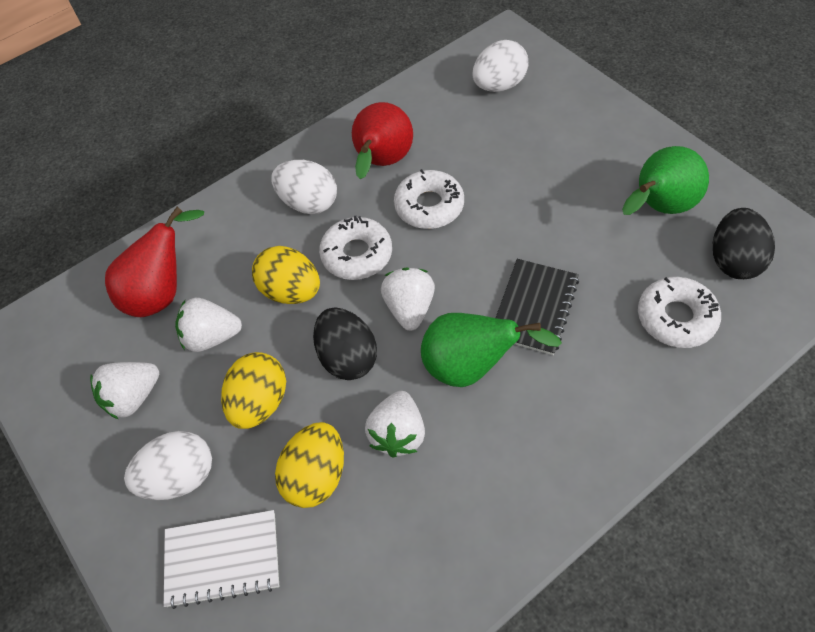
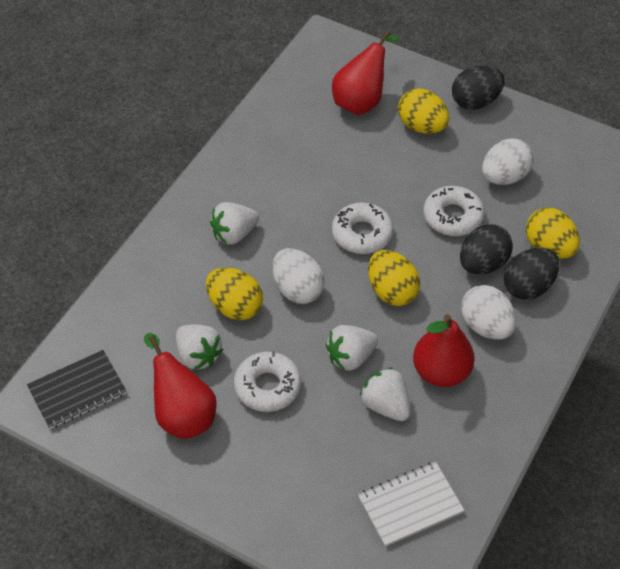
black egg: [313,307,377,380] [713,208,775,279] = 2 -> [452,66,505,110] [460,224,513,274] [504,247,559,300] = 3
green pear: [421,313,562,387] [622,146,709,215] = 2 -> none = 0
red pear: [105,207,204,317] [352,102,413,179] = 2 -> [144,333,217,439] [332,30,400,115] [413,314,475,387] = 3
yellow egg: [221,352,286,429] [252,246,320,304] [275,422,344,508] = 3 -> [206,267,263,320] [368,250,420,306] [398,88,449,134] [526,207,580,259] = 4

